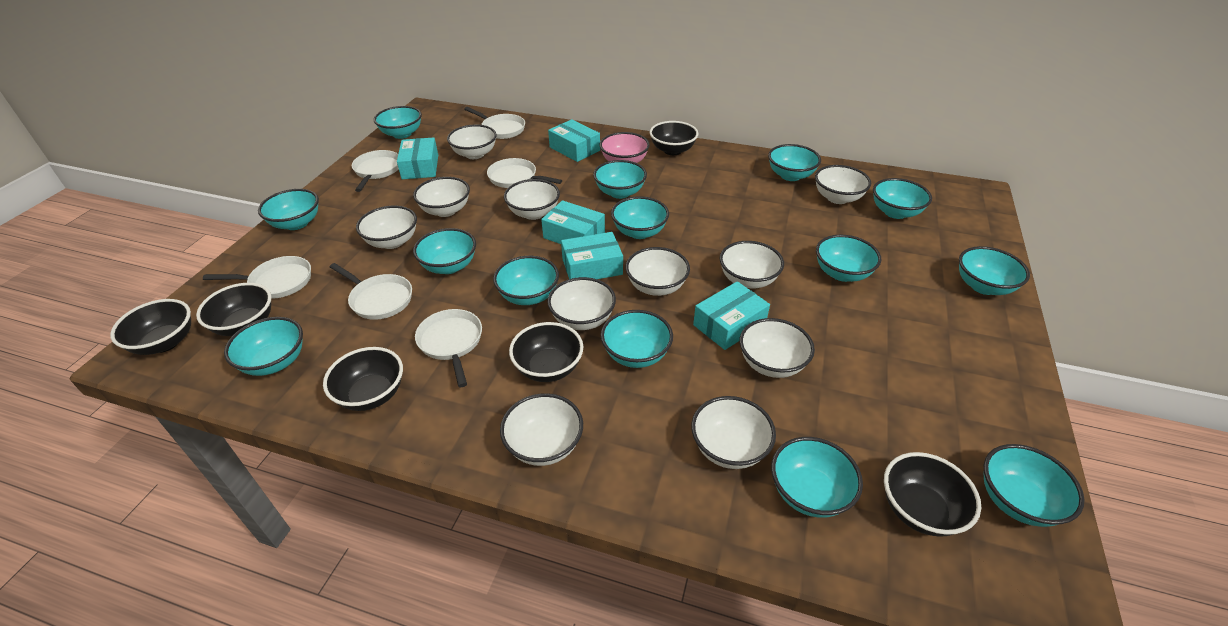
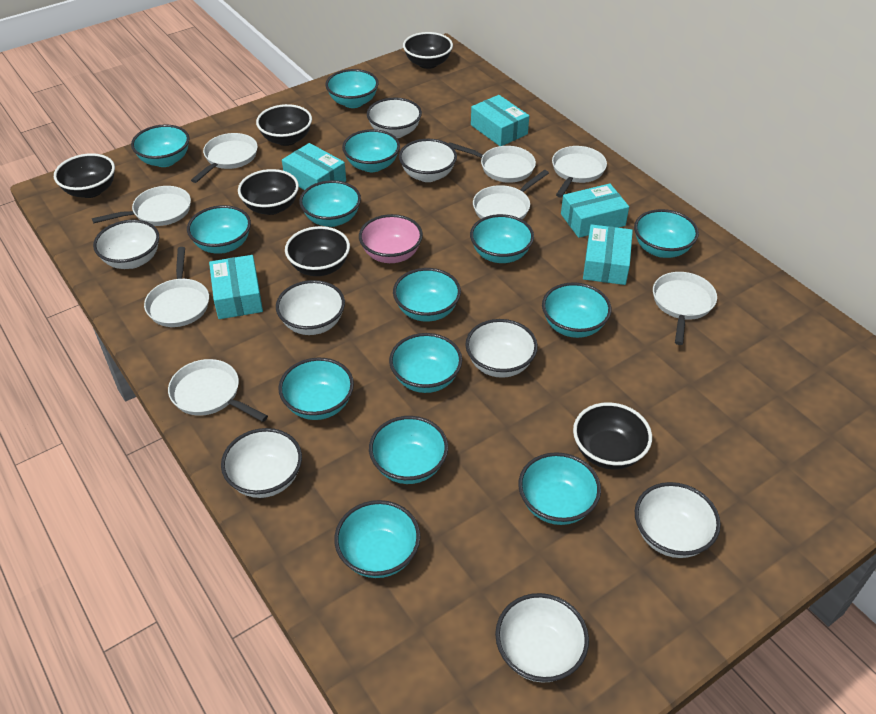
white bowl: [356,206,417,249] [413,177,470,217] [447,124,497,159] [500,393,583,466] [504,179,560,220] [547,277,616,330] [625,247,690,296] [691,396,776,469] [720,241,784,288] [740,318,815,378] [815,165,871,204] = 11 -> [93,220,159,269] [221,428,302,498] [276,280,345,335] [367,98,422,138] [399,139,457,182] [466,319,538,378] [495,593,589,683] [635,482,721,558] = 8
white pan: [203,256,311,299] [330,263,412,320] [352,150,399,192] [415,309,482,387] [464,107,525,139] [487,158,562,188] = 6 -> [92,186,191,226] [144,247,209,327] [168,359,268,422] [191,133,258,183] [449,142,536,183] [473,170,549,219] [552,146,607,198] [653,272,717,345] = 8

